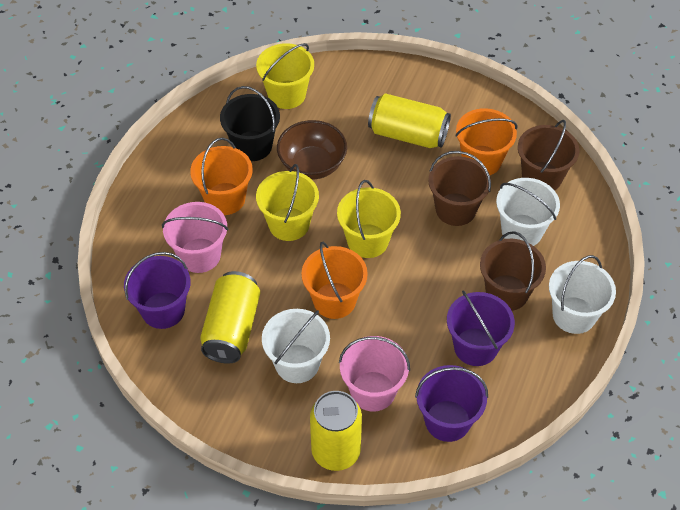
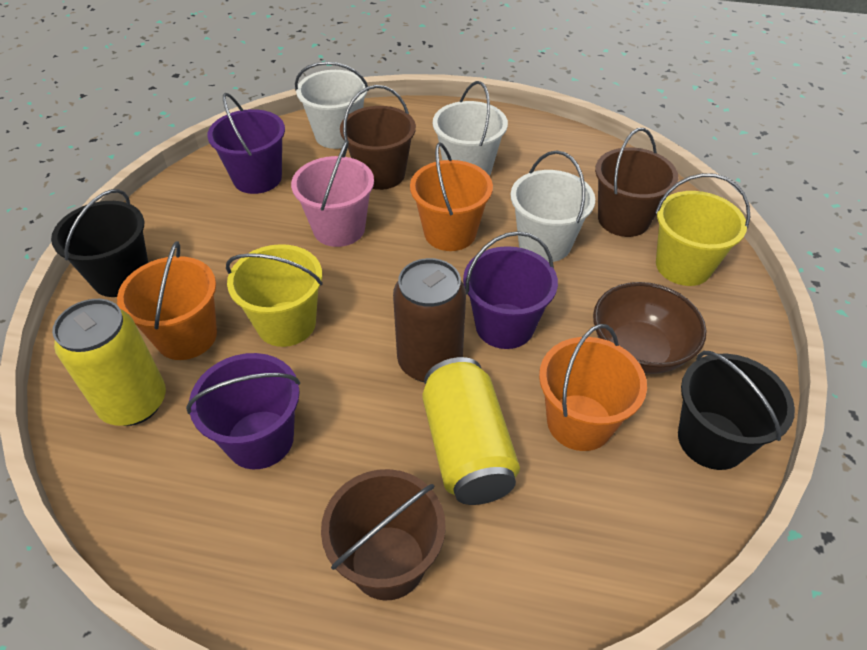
black bucket: [220,86,280,161] = 1 -> [51,189,148,297] [678,351,795,470] = 2
brown can: none = 0 -> [393,258,466,382] = 1
pink bucket: [162,202,228,273] [339,336,410,411] = 2 -> [291,140,374,247] = 1
yellow bucket: [256,43,314,109] [256,164,319,241] [337,180,401,258] = 3 -> [226,244,323,347] [655,173,750,286] = 2
yellow can: [200,271,260,364] [310,391,362,471] [368,93,451,148] = 3 -> [52,299,166,426] [422,357,520,505] = 2

